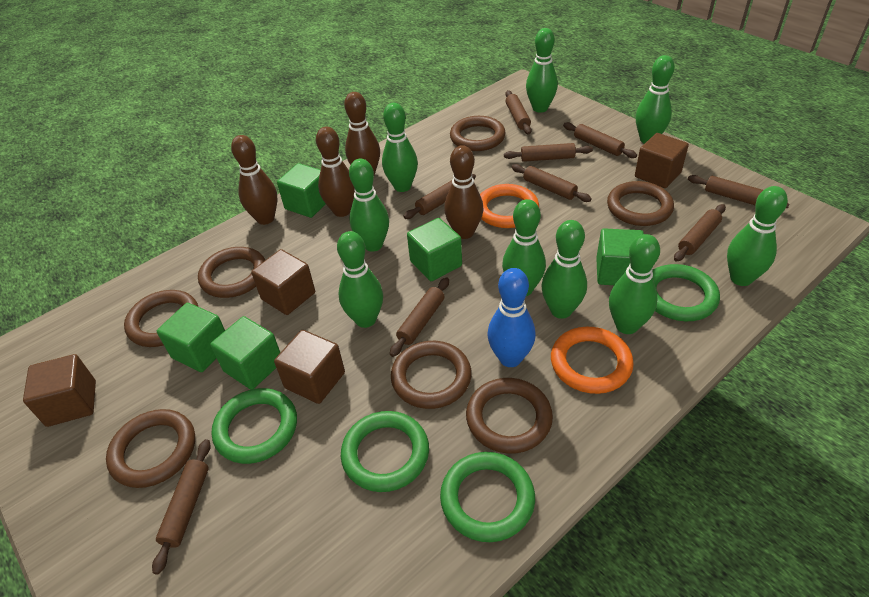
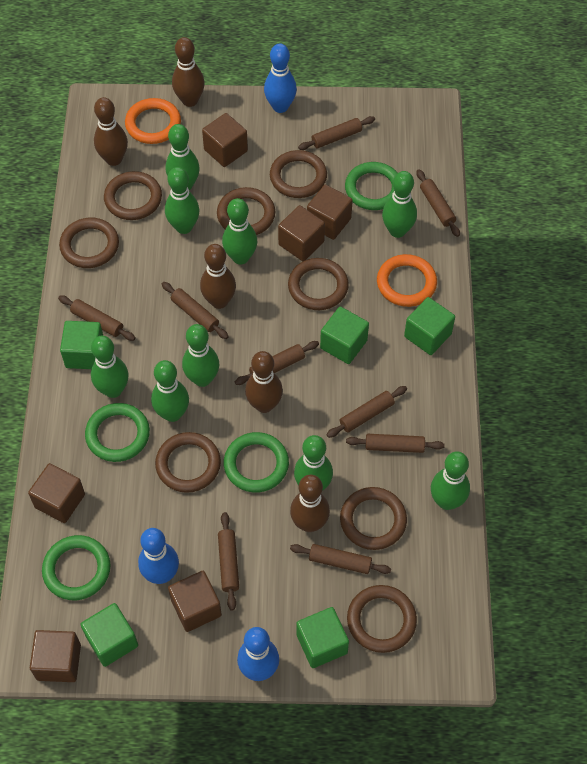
blue bowling pin: [488,268,536,367] = 1 -> [138,528,179,584] [237,627,279,681] [264,43,297,113] = 3
brown bowling pin: [231,135,278,225] [316,126,355,217] [344,92,380,175] [444,145,483,239] = 4 -> [94,97,128,166] [172,37,205,107] [200,244,236,309] [245,351,283,413] [290,475,330,532] = 5
brown cube: [23,354,96,427] [251,249,315,315] [274,330,345,404] [635,133,689,188] = 4 -> [28,463,85,523] [30,630,81,682] [168,571,222,632] [202,113,248,167] [278,205,325,261] [307,185,353,240] = 6
brown ring: [106,409,195,488] [124,290,198,347] [198,247,265,298] [391,341,472,409] [450,116,506,151] [466,378,553,454] [607,181,674,226] = 7 -> [59,218,119,268] [104,171,162,220] [155,432,221,493] [217,187,275,235] [270,150,327,198] [288,258,349,310] [340,487,407,550] [347,585,417,653] = 8

